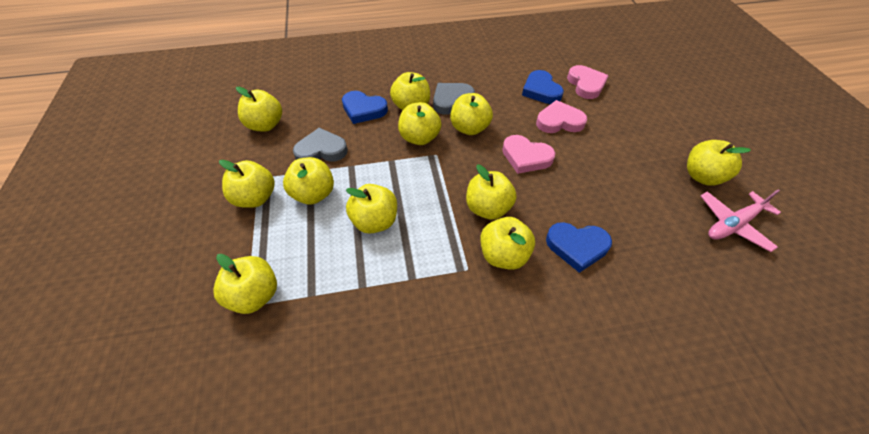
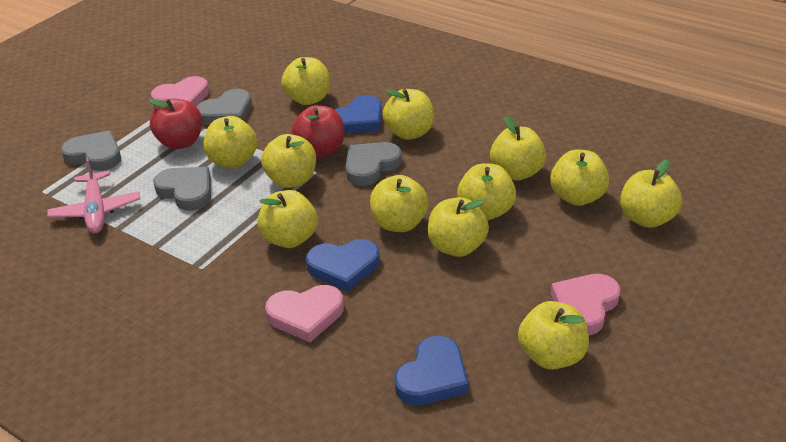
grey heart: [293,128,348,162] [433,83,475,115] = 2 -> [61,130,121,171] [153,167,211,211] [197,89,252,125] [346,142,402,186] = 4
red apple: none = 0 -> [149,99,202,149] [292,105,345,157] = 2
yellow apple: [213,254,277,314] [219,160,275,208] [236,87,282,132] [283,157,334,205] [346,184,397,234] [390,72,430,110] [398,102,441,145] [450,93,493,135] [466,165,517,220] [480,217,535,270] [687,140,751,186] = 11 -> [203,116,258,168] [257,190,318,248] [261,134,316,188] [281,57,330,105] [370,175,429,232] [382,89,434,140] [428,197,489,257] [457,163,516,220] [490,116,546,181] [518,301,589,370] [550,150,610,206] [620,159,682,228] = 12

